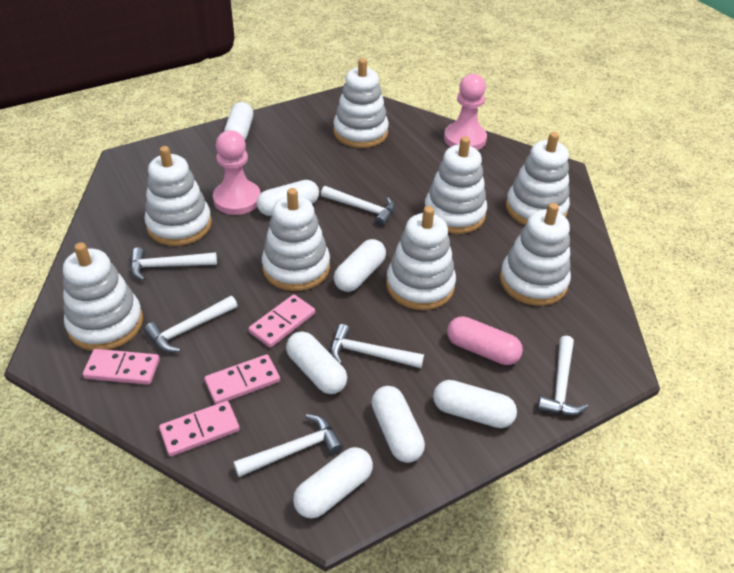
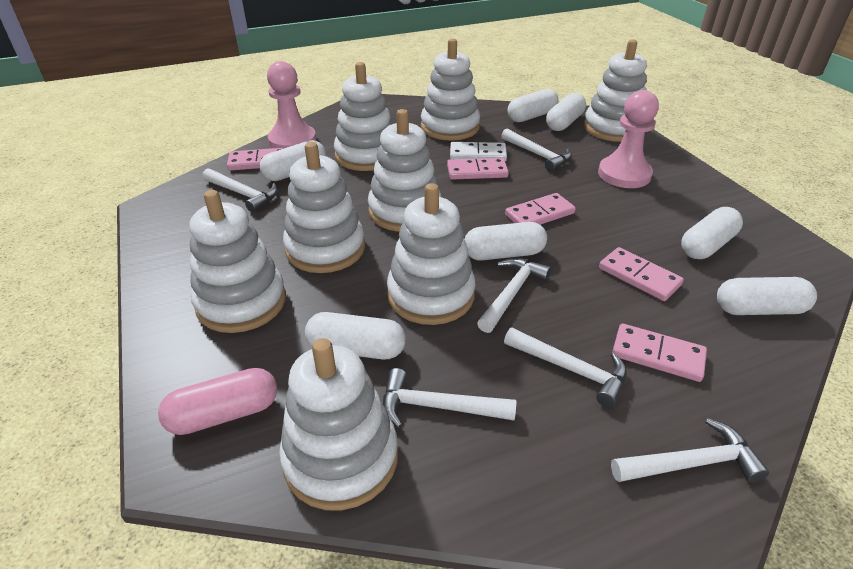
pink domino: [83,349,160,385] [159,401,240,457] [204,354,280,405] [249,294,315,348] = 4 -> [227,148,284,171] [447,158,509,180] [505,193,576,225] [599,247,684,301] [612,323,707,382] = 5
white domino: none = 0 -> [450,142,507,161] = 1

